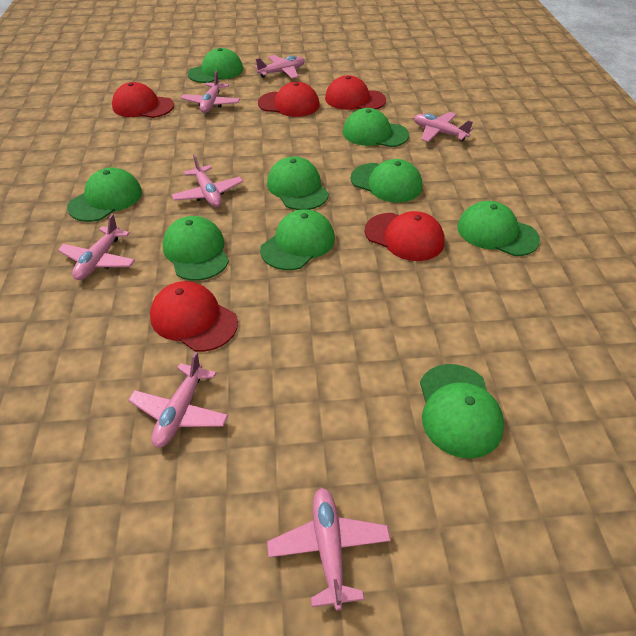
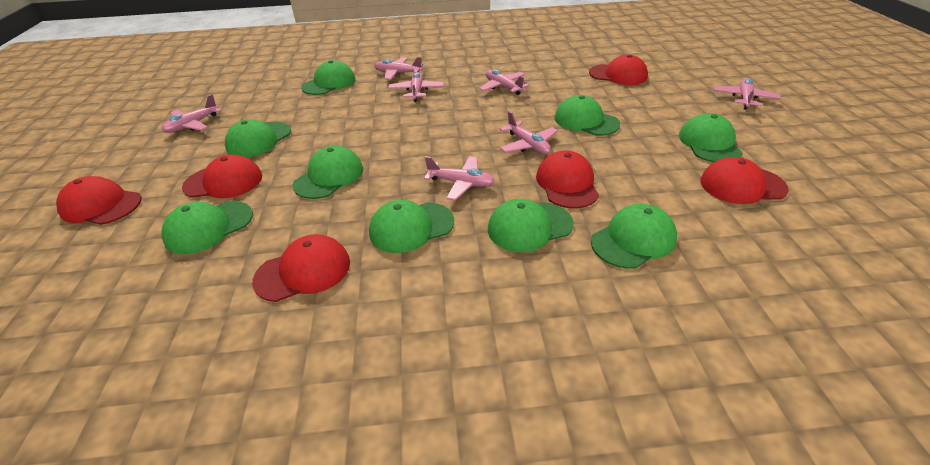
red cap: [112,82,174,118] [150,281,238,352] [258,82,320,117] [325,75,386,110] [365,211,445,261] = 5 -> [56,176,142,225] [182,154,262,198] [252,234,350,302] [536,150,599,208] [589,54,648,85] [700,157,789,204] = 6

